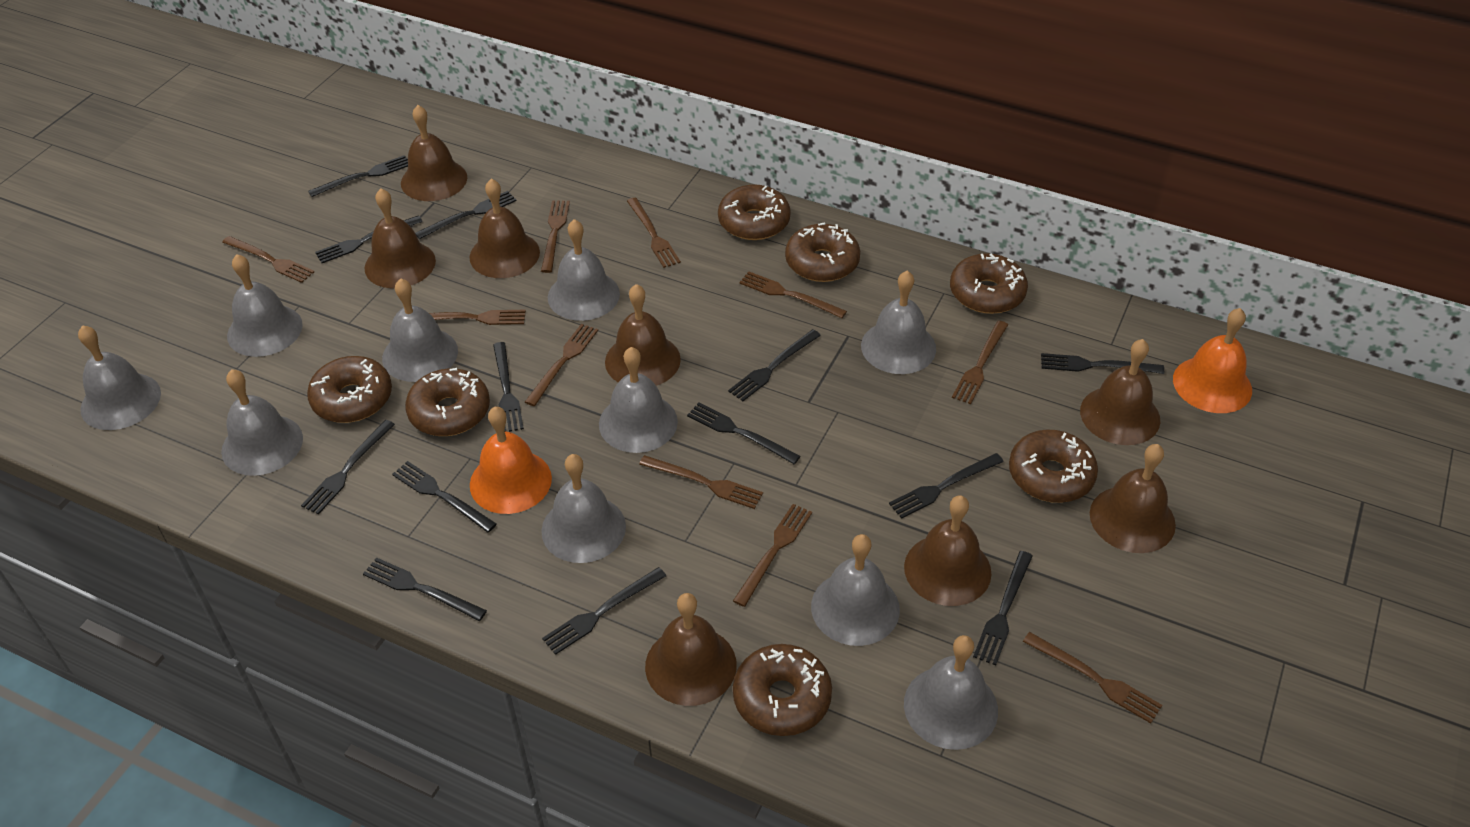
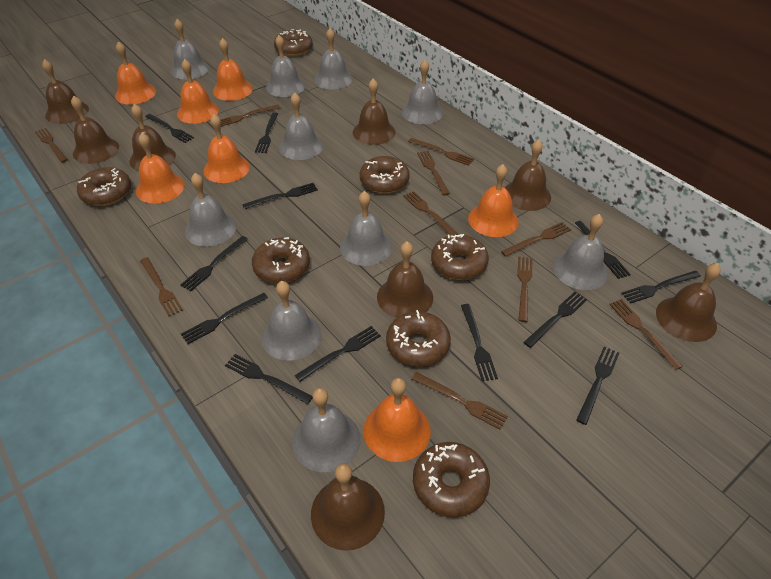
black fork: [301,420,395,515] [308,155,408,197] [315,215,423,263] [363,557,487,621] [392,461,497,532] [415,191,517,239] [493,342,524,432] [542,567,666,655] [687,403,801,464] [728,329,821,401] [889,453,1004,519] [973,551,1033,666] [1041,353,1164,374] = 13 -> [145,114,194,143] [180,236,248,291] [181,293,268,344] [225,354,313,404] [242,183,318,209] [255,112,278,153] [295,326,381,382] [461,304,498,381] [523,292,587,348] [575,221,631,279] [576,347,619,425] [621,271,701,304] = 12
orange bell: [470,406,552,514] [1173,308,1252,413] = 2 -> [115,41,156,105] [136,133,185,203] [177,59,219,124] [203,114,250,183] [213,38,253,101] [363,378,431,462] [468,164,519,237] = 7

